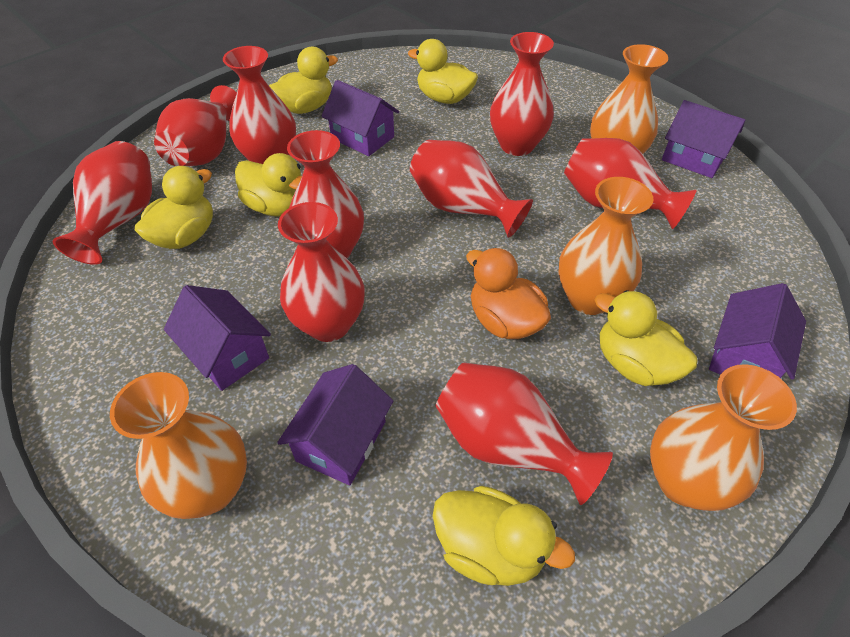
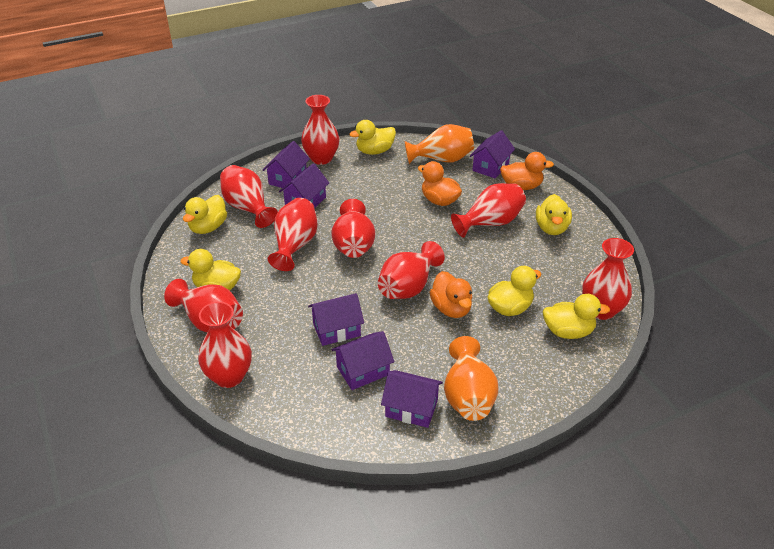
orange duck: [466,248,551,339] = 1 -> [418,161,462,206] [430,271,472,318] [500,152,554,190] = 3
orange vase: [110,372,247,519] [558,177,653,315] [590,44,668,154] [650,364,797,511] = 4 -> [405,124,474,164] [444,336,498,421] = 2
purple house: [164,285,271,391] [277,364,393,485] [321,80,399,156] [662,100,745,178] [709,283,806,380] = 5 -> [263,141,310,188] [279,163,329,208] [308,293,364,346] [331,331,394,390] [381,370,443,428] [470,130,515,178] = 6

